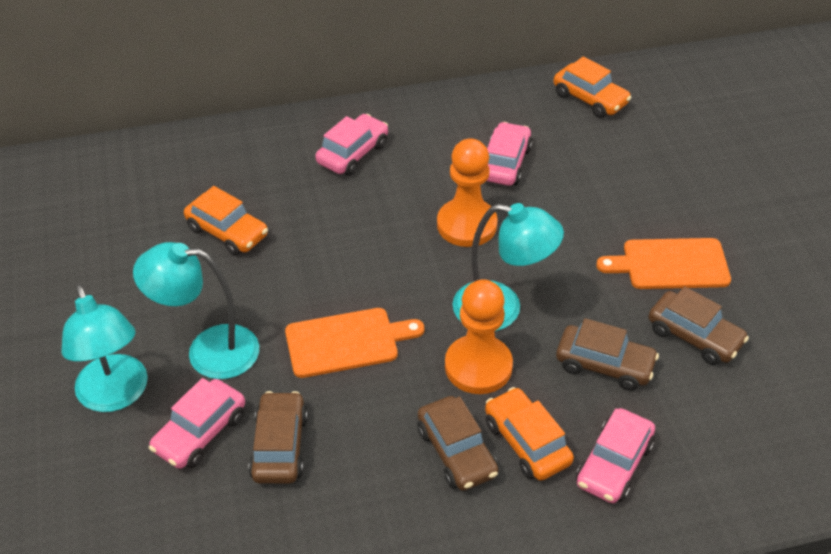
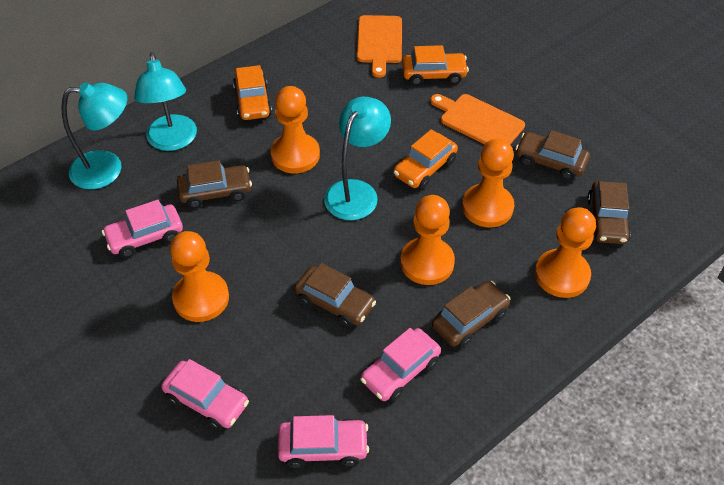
brown car: [249,391,308,484] [417,396,498,491] [556,318,659,391] [649,286,749,365] = 4 -> [177,160,252,208] [294,263,376,328] [432,281,510,348] [515,130,590,180] [587,181,631,244] = 5
orange pawn: [437,138,498,247] [445,279,513,394] = 2 -> [170,231,229,322] [271,86,320,173] [400,195,455,285] [462,138,514,228] [535,207,596,298] = 5

